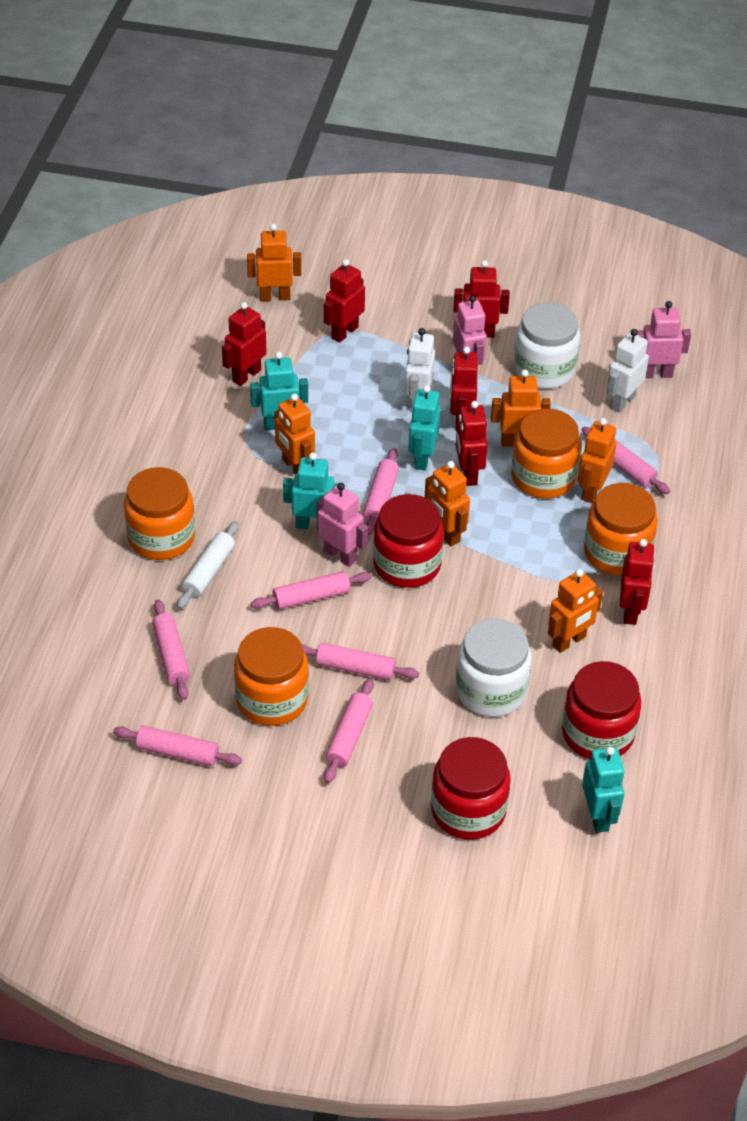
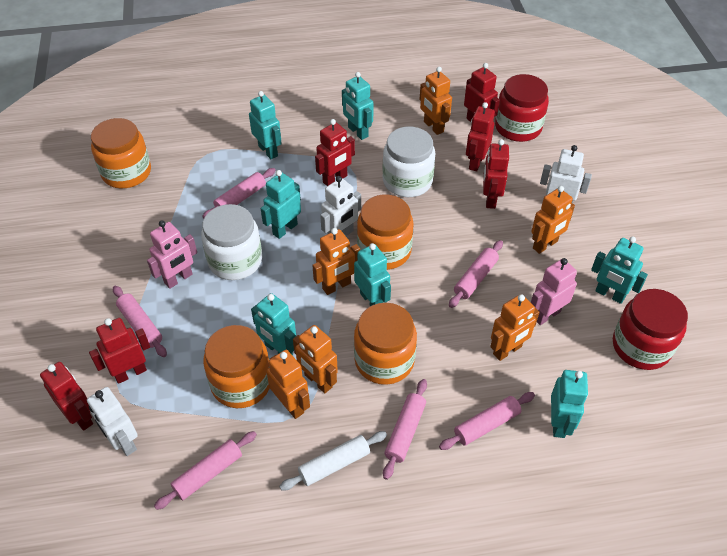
pink robot: [317,483,368,567] [453,295,487,371] [637,301,691,378] = 3 -> [147,221,197,289] [531,258,577,325] = 2
pink rolling pin: [113,725,242,766] [152,599,190,700] [251,571,372,610] [302,643,419,680] [324,678,374,783] [363,448,399,536] [581,427,670,494] = 7 -> [113,286,167,357] [154,431,257,510] [202,168,276,219] [383,379,427,480] [439,392,535,450] [449,240,503,308] = 6
red jar: [373,494,444,588] [431,737,511,840] [562,661,642,759] = 3 -> [495,74,549,142] [613,289,688,370] = 2
turquoise robot: [250,352,308,430] [283,453,338,530] [408,385,441,470] [582,747,625,833] = 4 -> [249,91,282,159] [251,293,296,355] [261,170,301,239] [342,72,374,140] [354,243,391,306] [551,370,588,438] [591,236,648,304] = 7
white robot: [405,328,435,411] [607,329,649,413] = 2 -> [87,387,138,456] [320,176,361,236] [540,145,592,203] = 3

